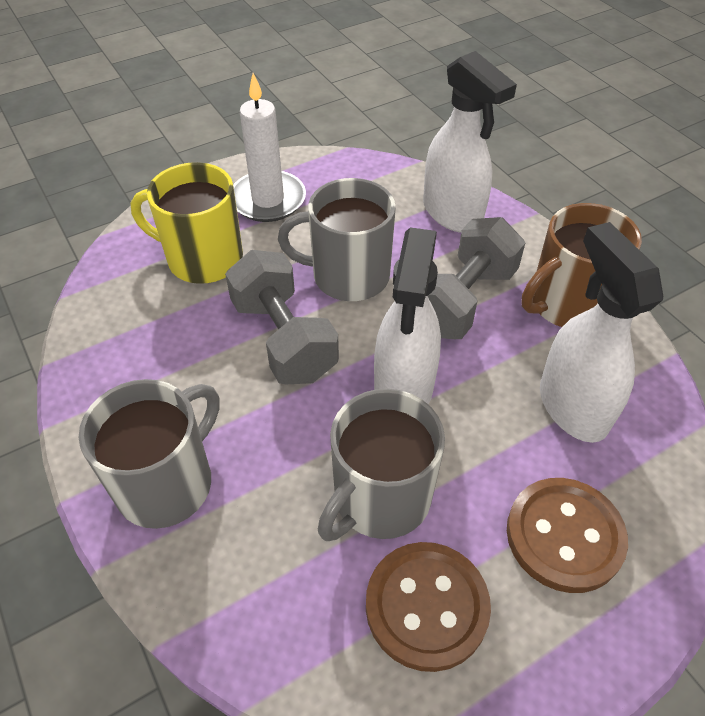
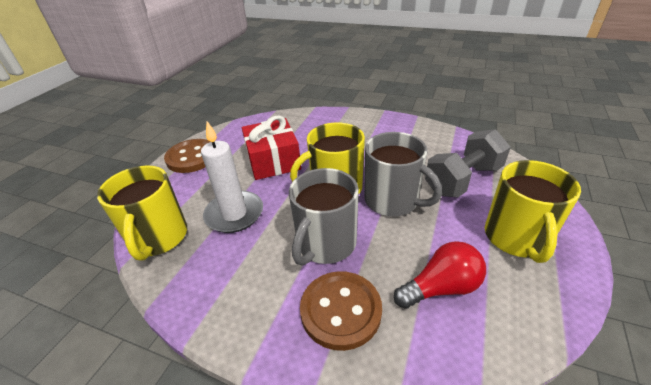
brown mug: [522,203,642,327] = 1 -> none = 0
grey dumbbell: [225,250,339,384] [428,217,525,339] = 2 -> [425,129,511,197] = 1
grey mug: [79,379,219,529] [278,178,396,301] [318,389,445,541] = 3 -> [289,168,359,266] [365,132,442,216] = 2
red gift: none = 0 -> [242,115,301,180] = 1
red light bulb: none = 0 -> [394,241,486,309] = 1
white spray bottle: [374,227,441,405] [423,51,517,233] [540,222,663,443] = 3 -> none = 0
yellow mug: [131,162,243,284] = 1 -> [97,165,187,261] [290,122,365,195] [485,160,581,263] = 3

